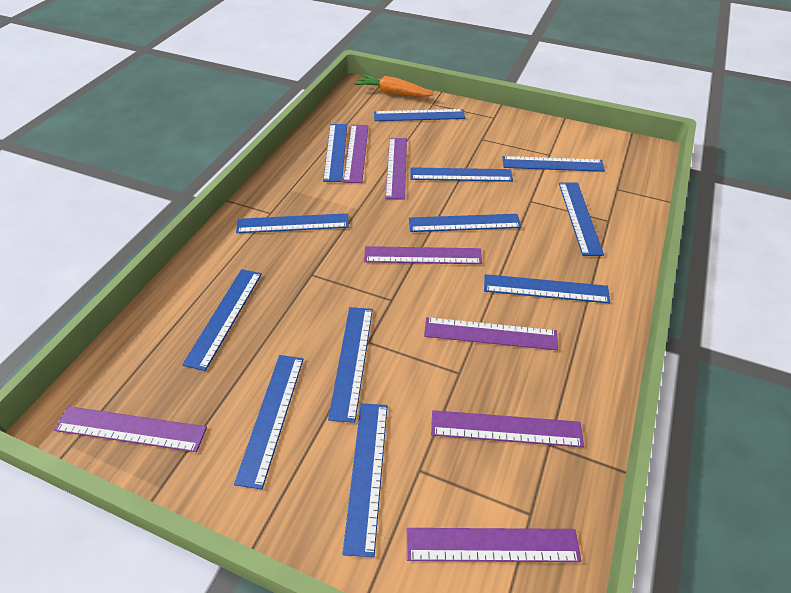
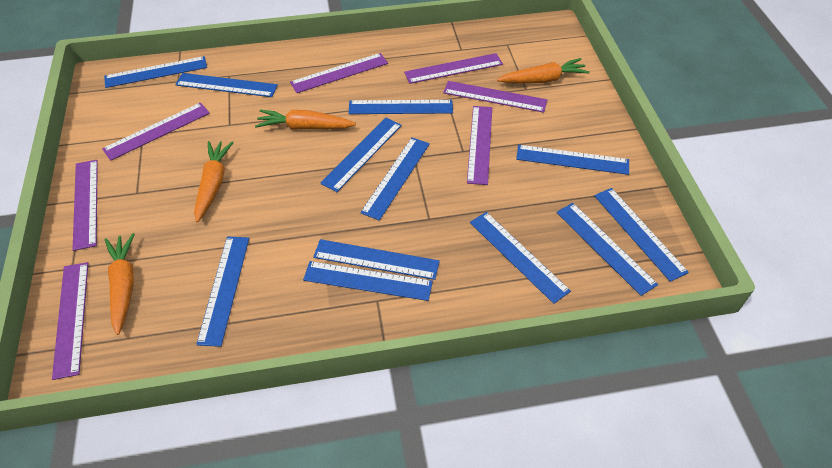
orange carrot: [355,74,433,97] = 1 -> [105,233,135,335] [194,141,234,222] [255,110,356,130] [497,58,590,84] = 4

